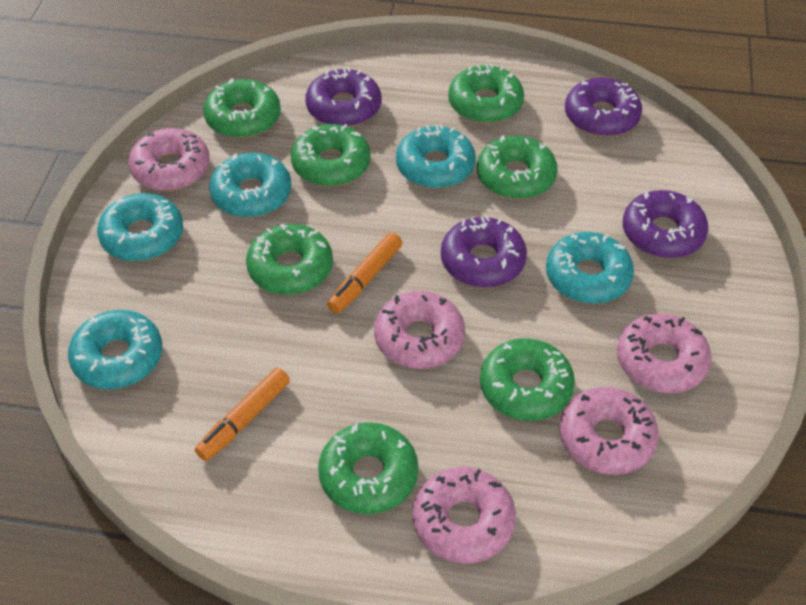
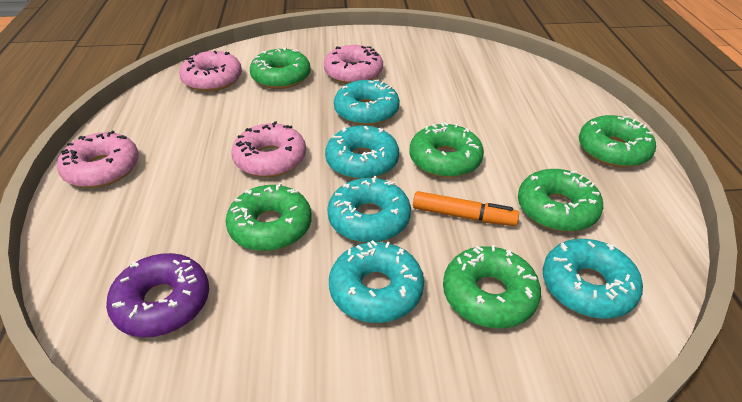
green donut: [203,78,281,138] [246,224,333,295] [291,124,371,186] [318,422,418,514] [448,64,524,123] [477,135,558,199] [480,338,575,421] = 7 -> [226,183,312,251] [250,47,311,89] [409,122,484,178] [443,245,541,328] [518,169,603,232] [579,115,656,167] = 6
orange marker: [195,368,290,461] [327,233,402,314] = 2 -> [413,191,519,226] = 1
pink donut: [129,128,210,191] [374,291,465,369] [413,467,516,564] [560,387,659,475] [617,313,712,393] = 5 -> [57,131,139,188] [179,51,242,92] [232,121,306,177] [324,45,383,84] = 4
purple donut: [305,67,381,127] [441,216,527,288] [565,78,642,137] [623,190,708,258] = 4 -> [106,253,209,337] = 1

